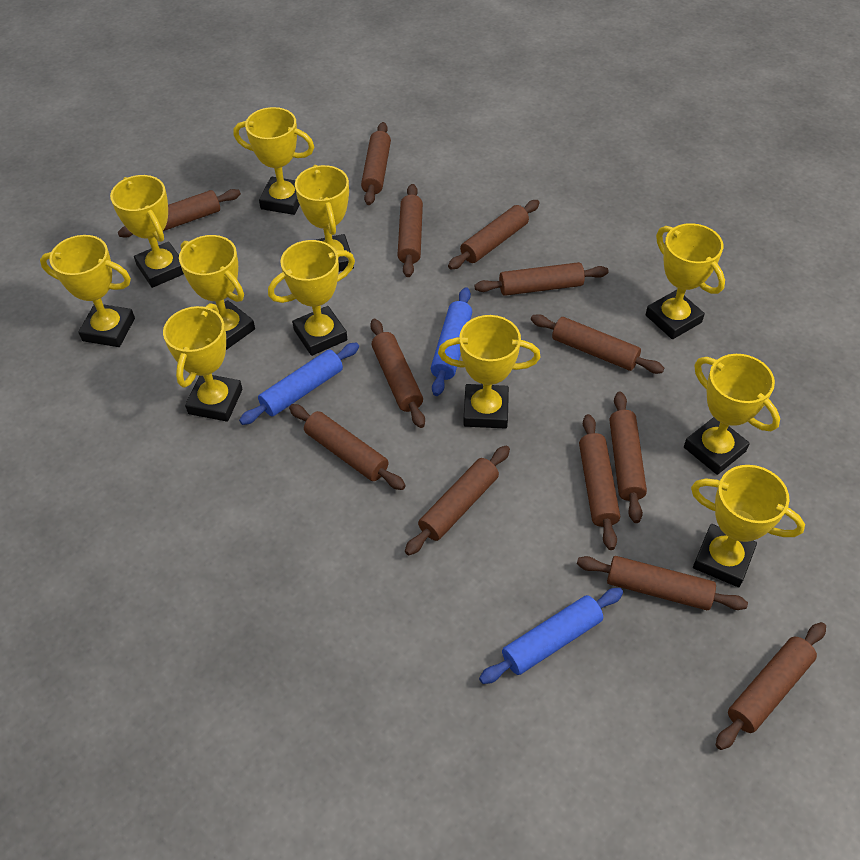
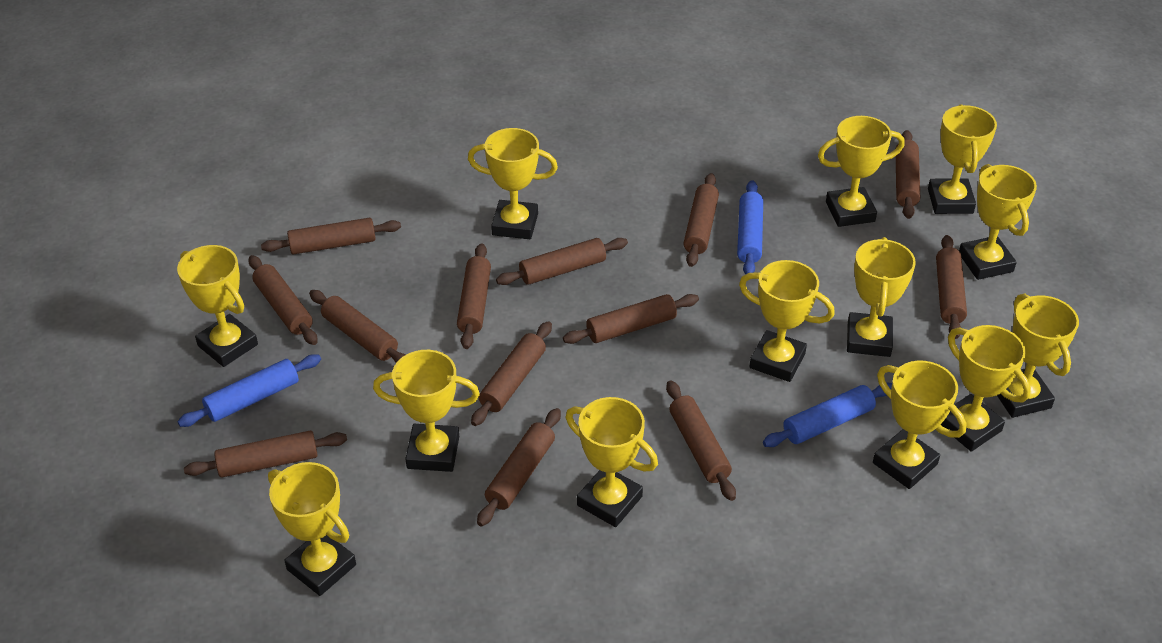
yellow trophy: [40,235,135,347] [110,175,184,288] [163,303,242,422] [179,235,255,350] [233,107,314,215] [268,240,355,356] [295,165,354,272] [438,315,540,429] [645,223,725,339] [684,354,780,475] [691,465,805,587] = 11 -> [177,245,258,367] [268,462,356,596] [373,350,480,472] [468,128,558,239] [566,397,658,527] [739,260,835,382] [818,116,905,227] [847,237,916,357] [873,361,966,489] [928,104,997,214] [941,325,1031,451] [959,164,1037,280] [997,293,1079,418] = 13

